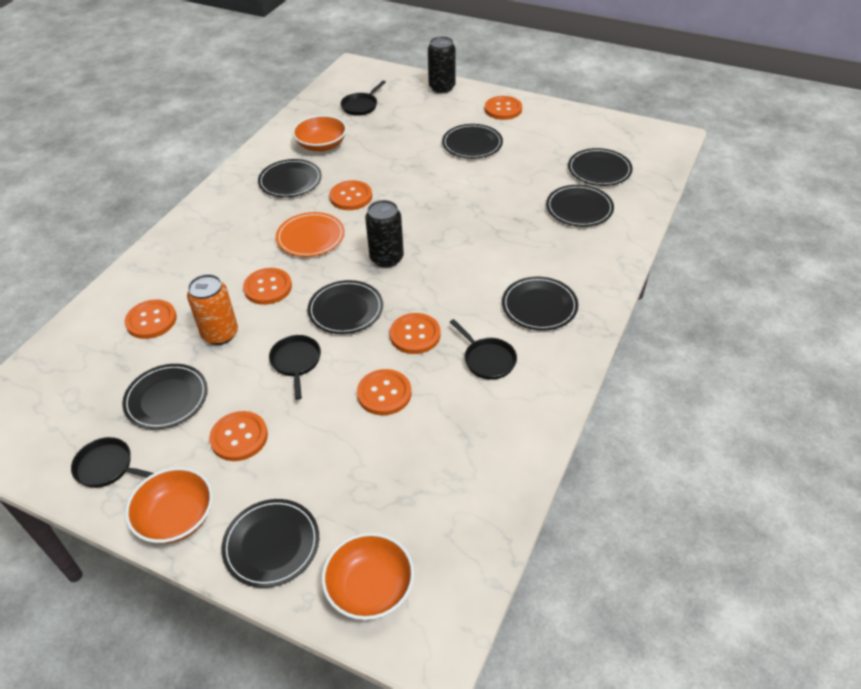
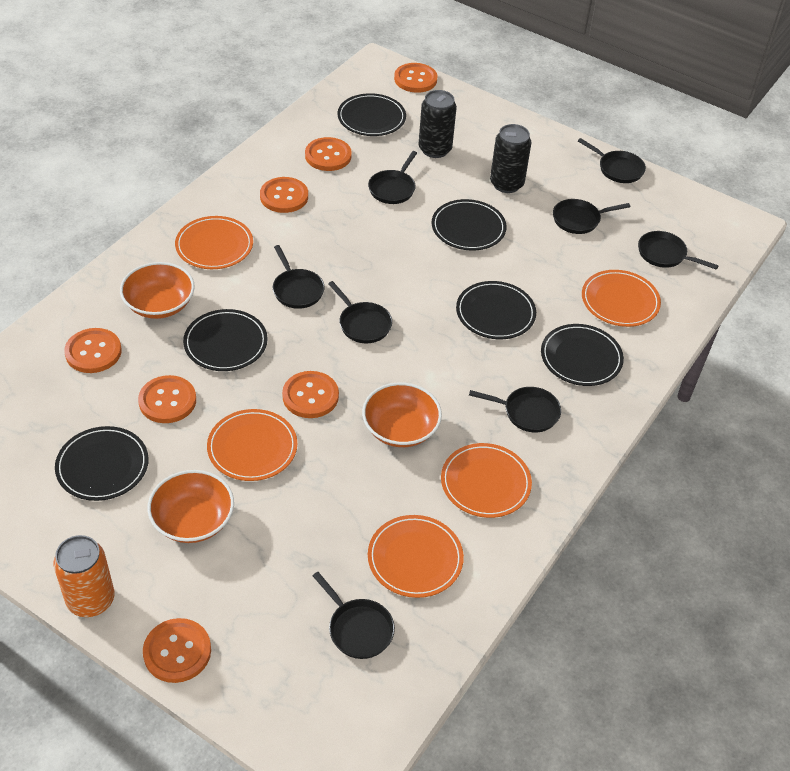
black pan: [71,437,154,488] [269,335,321,400] [340,80,386,116] [450,319,517,380] = 4 -> [273,245,325,309] [313,572,395,659] [328,281,392,343] [368,151,417,204] [469,387,561,432] [553,199,630,234] [578,138,646,183] [638,231,719,270] = 8
black plate: [122,364,208,429] [221,499,319,588] [258,159,322,197] [307,280,383,334] [442,124,503,159] [502,277,578,331] [546,185,614,227] [568,148,633,186] = 8 -> [55,426,149,501] [183,309,268,371] [337,93,406,136] [432,199,507,251] [456,281,536,339] [541,324,624,386] = 6
orange plate: [276,212,345,257] = 1 -> [175,216,253,269] [207,409,297,481] [368,515,464,598] [441,443,532,518] [582,270,661,327] = 5

